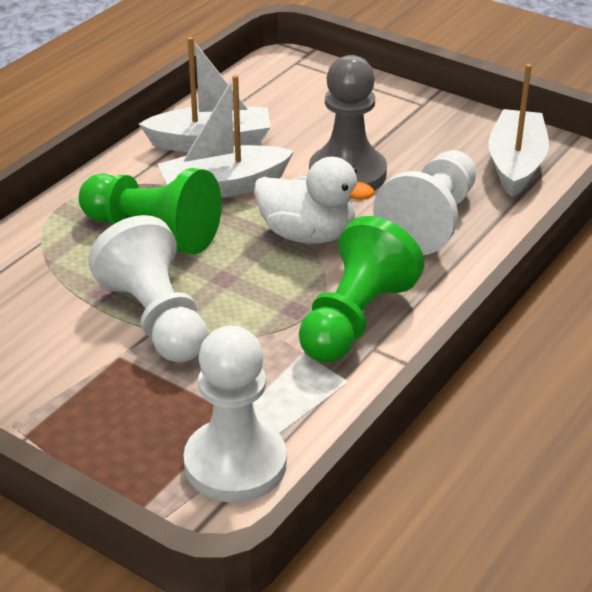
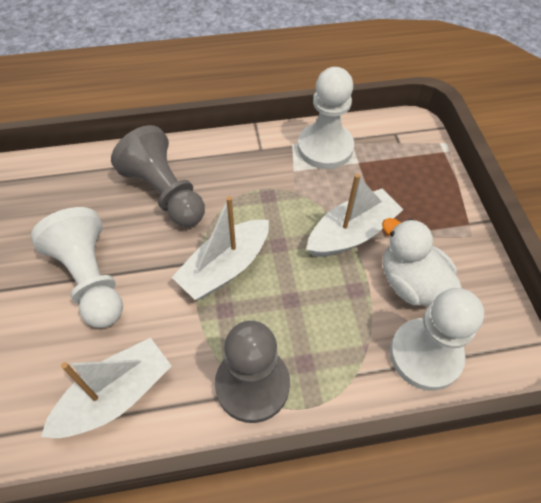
green pawn: [79,168,222,255] [299,216,424,363] = 2 -> none = 0
grey pawn: [309,55,387,191] = 1 -> [111,125,205,227] [215,321,290,423] = 2

